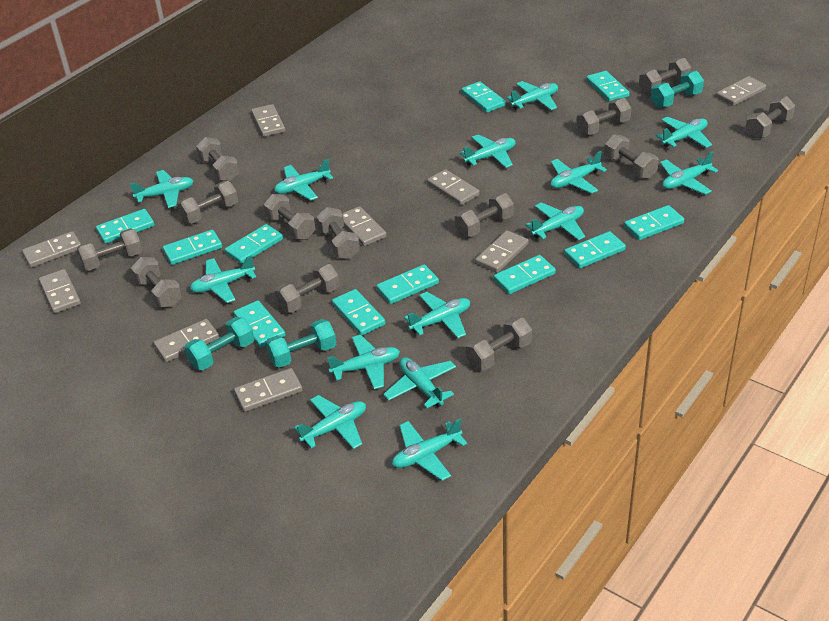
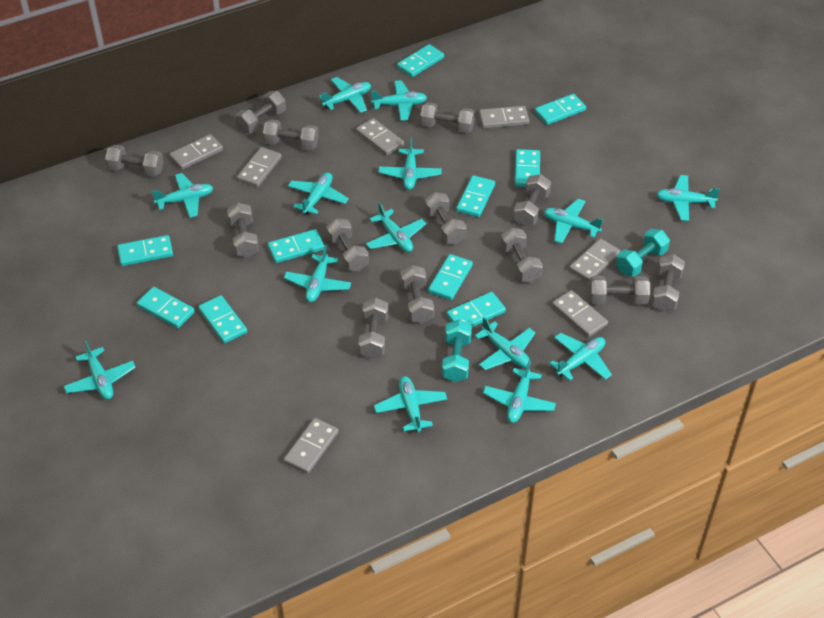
grey domino: [22,231,81,268] [39,269,81,313] [154,319,219,362] [234,368,303,412] [251,104,285,137] [342,206,387,246] [427,169,480,205] [475,230,529,273] [716,76,766,106] = 9 -> [169,134,223,170] [237,147,282,187] [283,418,339,474] [356,118,404,156] [479,106,529,129] [552,290,608,337] [569,238,621,282] = 7
turquoise domino: [96,209,154,244] [163,230,222,265] [225,224,283,264] [234,300,286,348] [332,289,386,335] [376,264,439,304] [461,81,506,113] [493,255,556,294] [564,231,626,268] [586,71,630,102] [624,205,684,240] = 11 -> [117,235,173,266] [137,287,195,328] [198,295,247,344] [268,229,324,263] [397,44,444,77] [428,254,473,300] [447,292,506,327] [456,175,495,217] [515,149,540,187] [535,94,586,125] = 10
turquoise dumbbell: [184,317,254,370] [266,319,336,368] [651,71,704,108] = 3 -> [442,320,472,382] [616,229,670,277] = 2

